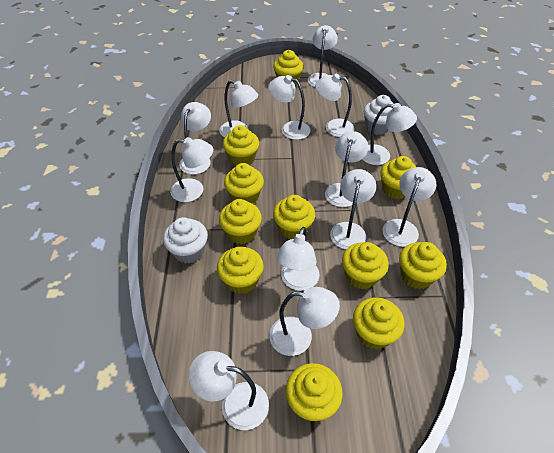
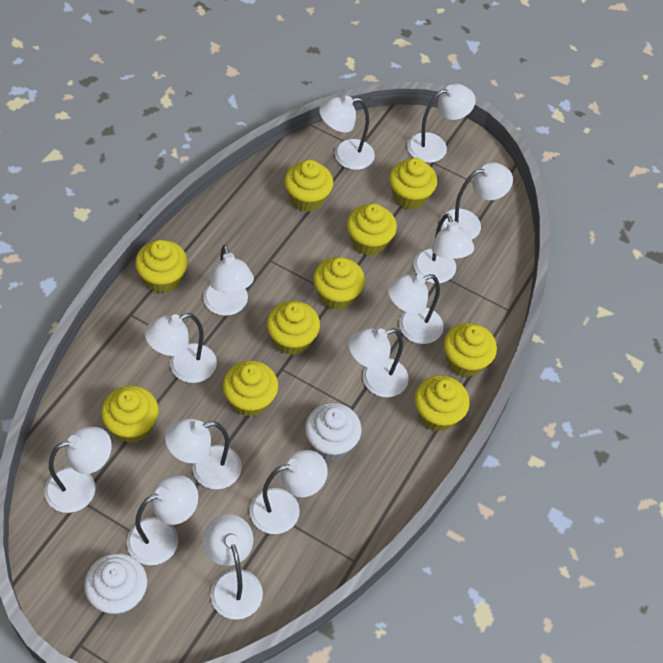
yellow cupcake: [217,247,264,294] [219,199,262,244] [223,125,259,165] [224,163,264,204] [273,50,304,85] [273,195,315,239] [286,363,342,421] [342,242,389,289] [353,297,404,349] [380,156,416,199] [399,242,447,289] = 11 -> [101,386,159,443] [135,240,188,293] [223,361,278,417] [267,301,320,355] [284,160,333,212] [313,257,365,310] [347,203,397,256] [389,158,438,210] [415,375,470,431] [444,323,497,377] = 10

